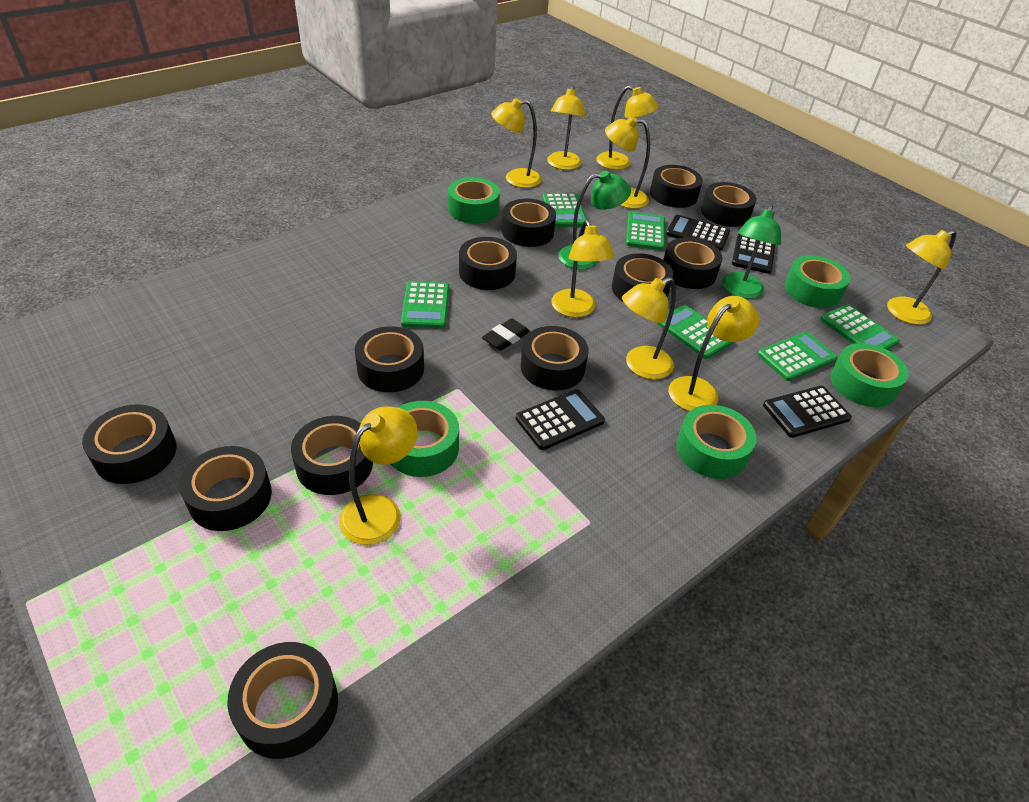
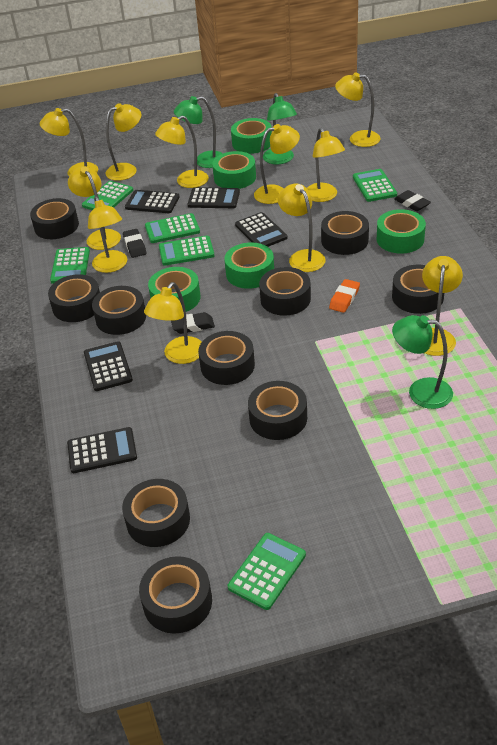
black calculator: [516,389,605,450] [666,215,730,251] [732,233,775,274] [763,386,852,438] = 4 -> [67,427,137,473] [84,341,133,391] [125,190,179,213] [188,187,240,208] [235,212,287,247] = 5
black eraser: [482,318,530,351] = 1 -> [123,229,146,258] [171,312,215,334] [394,190,431,211] = 3
black tape: [82,404,177,484] [179,446,272,531] [227,642,338,759] [291,416,373,495] [355,326,424,392] [459,237,517,290] [502,199,556,247] [520,326,588,391] [612,253,674,301] [650,165,703,208] [663,237,723,289] [701,182,756,227] = 12 -> [30,198,79,239] [48,274,100,322] [92,286,146,335] [122,479,190,547] [139,556,212,634] [198,331,255,385] [248,381,307,440] [259,267,311,316] [321,211,369,255] [392,265,444,314] = 10
green lamp: [558,171,631,269] [722,205,781,299] = 2 -> [174,96,223,168] [263,93,297,164] [392,315,453,409] = 3
orange eraser: none = 0 -> [329,279,360,313] = 1
yellow lamp: [339,407,418,545] [491,98,542,188] [547,85,585,170] [551,219,615,317] [596,86,659,170] [605,116,650,209] [622,277,676,379] [668,296,759,411] [887,230,957,325] = 9 -> [40,108,98,176] [68,166,121,250] [88,196,127,273] [106,103,141,181] [144,282,202,364] [155,116,209,188] [254,124,300,204] [278,184,326,272] [307,128,345,202] [335,72,381,147] [422,256,463,356] = 11

